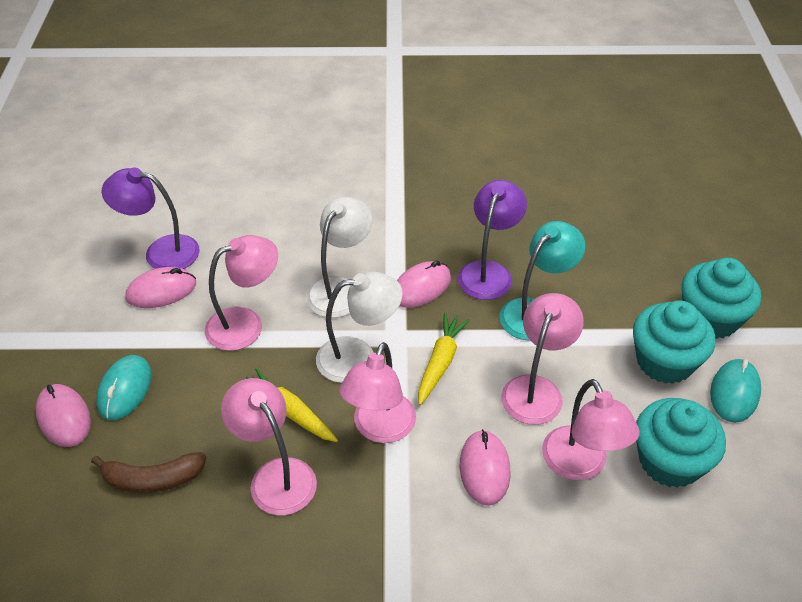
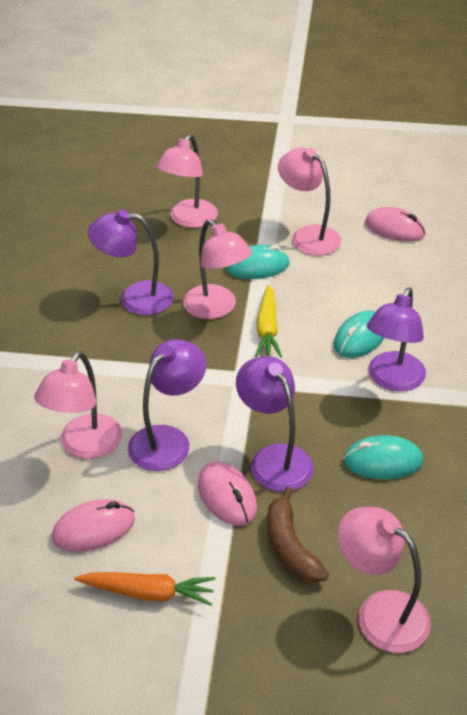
orange carrot: none = 0 -> [74,572,215,606] = 1
pink mouse: [35,384,91,447] [126,267,196,308] [397,260,451,308] [460,429,510,506] = 4 -> [52,499,135,552] [198,461,257,526] [365,207,425,242] = 3
purple lamp: [102,168,200,269] [458,180,527,300] = 2 -> [88,210,174,315] [128,339,206,471] [236,356,314,492] [367,288,426,391] = 4
turquoise cupcake: [633,300,715,384] [636,398,726,488] [681,258,761,339] = 3 -> none = 0
turquoise lamp: [500,221,585,341] = 1 -> none = 0
turquoise mouse: [97,355,152,420] [710,359,761,423] = 2 -> [226,245,290,279] [334,310,384,358] [343,435,423,479] = 3
white lamp: [306,197,373,318] [316,272,403,383] = 2 -> none = 0
yellow carrot: [246,368,338,442] [418,313,470,405] = 2 -> [255,284,282,357] = 1

